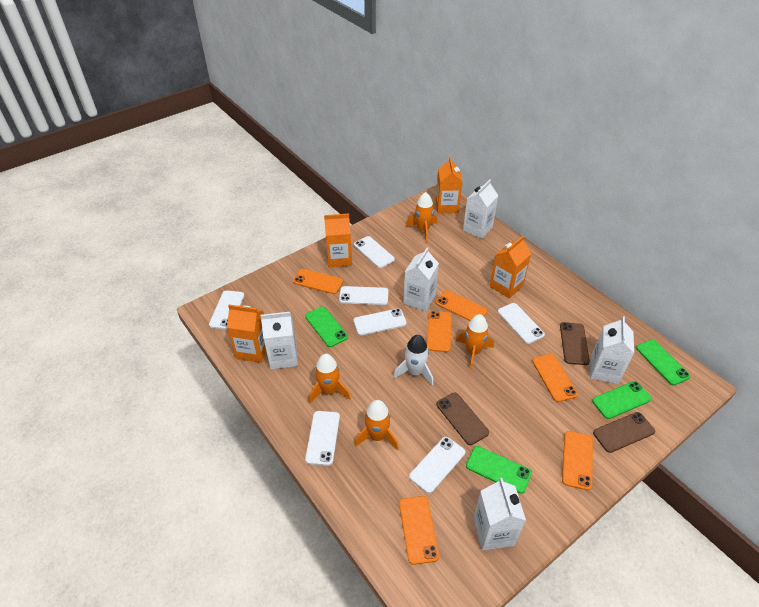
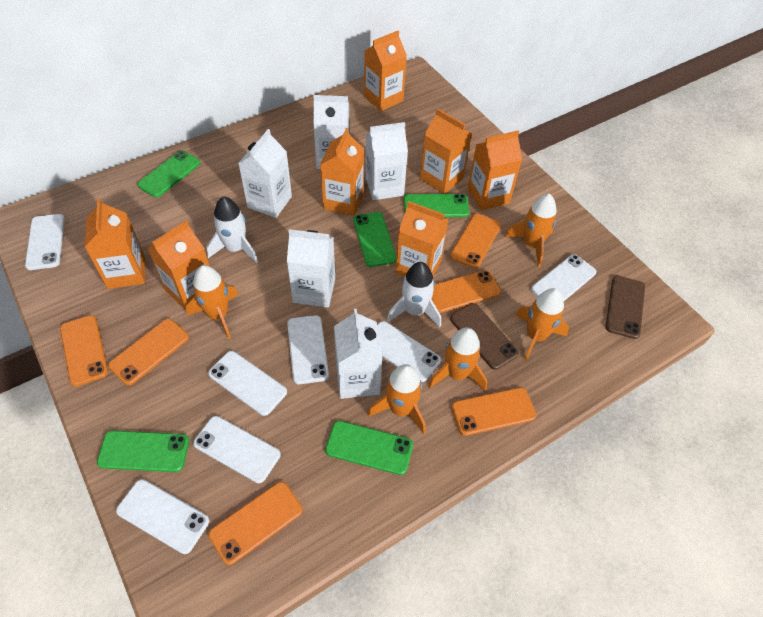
brown phone: [437,392,489,445] [560,322,590,365] [593,412,655,453] = 3 -> [450,303,519,370] [605,276,645,339] = 2
green phone: [305,306,348,347] [466,446,532,494] [592,381,651,419] [636,339,690,386] = 4 -> [97,430,189,472] [137,151,200,197] [325,421,413,475] [353,212,397,267] [404,194,470,217] = 5
orange carton: [227,305,266,363] [324,214,352,267] [436,157,463,213] [490,236,531,298] = 4 -> [84,198,145,289] [147,221,209,310] [320,128,364,216] [364,31,407,111] [396,201,448,277] [420,109,472,194] [468,130,522,210] = 7
orange rocket: [309,354,351,403] [354,400,399,450] [406,192,437,242] [455,314,494,370] = 4 -> [186,265,239,339] [368,364,426,434] [428,327,487,391] [505,194,557,267] [515,288,569,361] = 5
white rocket: [393,335,433,386] = 1 -> [206,196,258,263] [387,262,441,327] = 2

